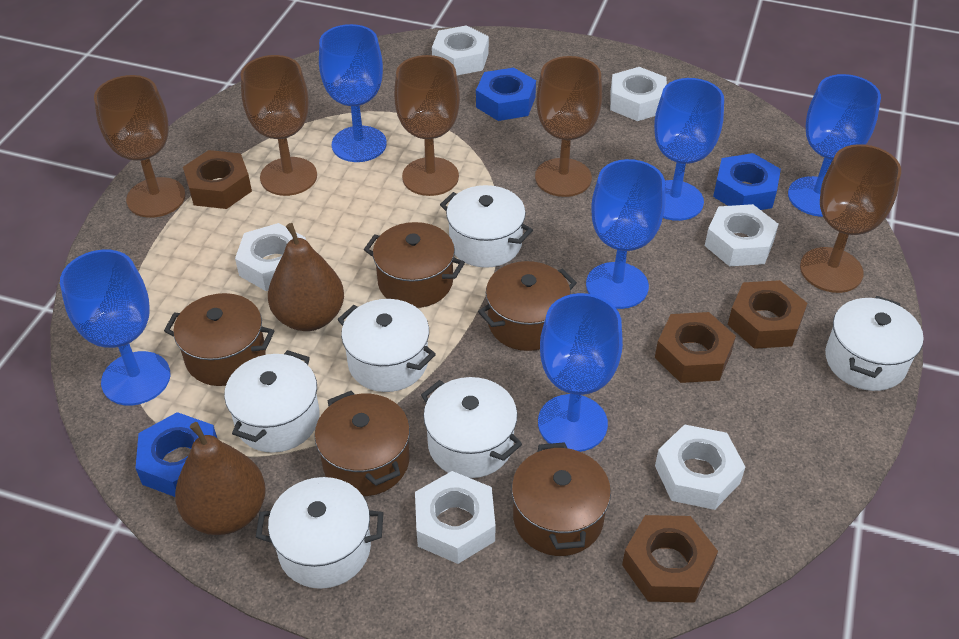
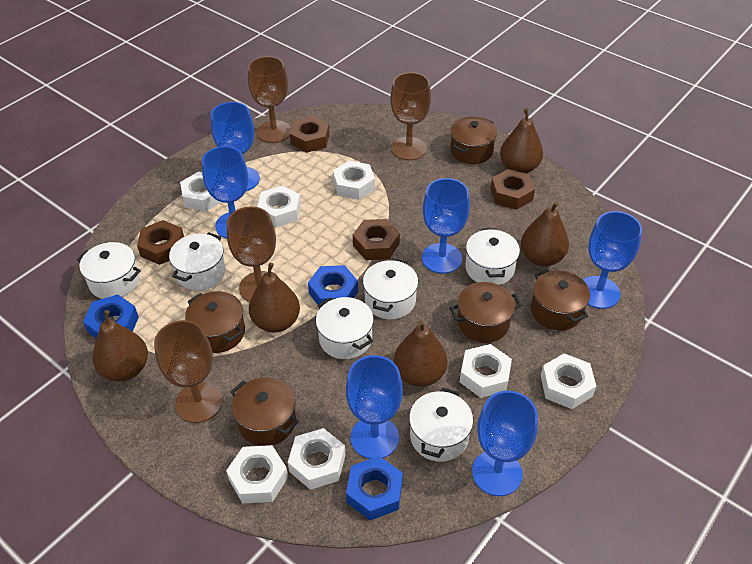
brown goblet: [94,75,186,218] [241,55,317,196] [394,55,460,196] [535,56,602,197] [800,144,901,293] = 5 -> [154,320,223,423] [227,206,276,302] [248,56,291,143] [390,72,431,160] = 4
brown pear: [175,422,266,535] [268,223,344,331] = 2 -> [92,310,148,381] [249,263,300,333] [394,320,447,387] [500,108,543,173] [521,202,569,266] = 5
white nut: [235,223,306,291] [415,471,496,564] [432,25,489,75] [610,67,667,121] [655,424,745,510] [705,204,779,266] = 6 -> [180,172,221,212] [226,445,288,503] [257,186,301,227] [288,428,346,490] [333,161,375,200] [460,344,512,398] [541,353,596,409] = 7

